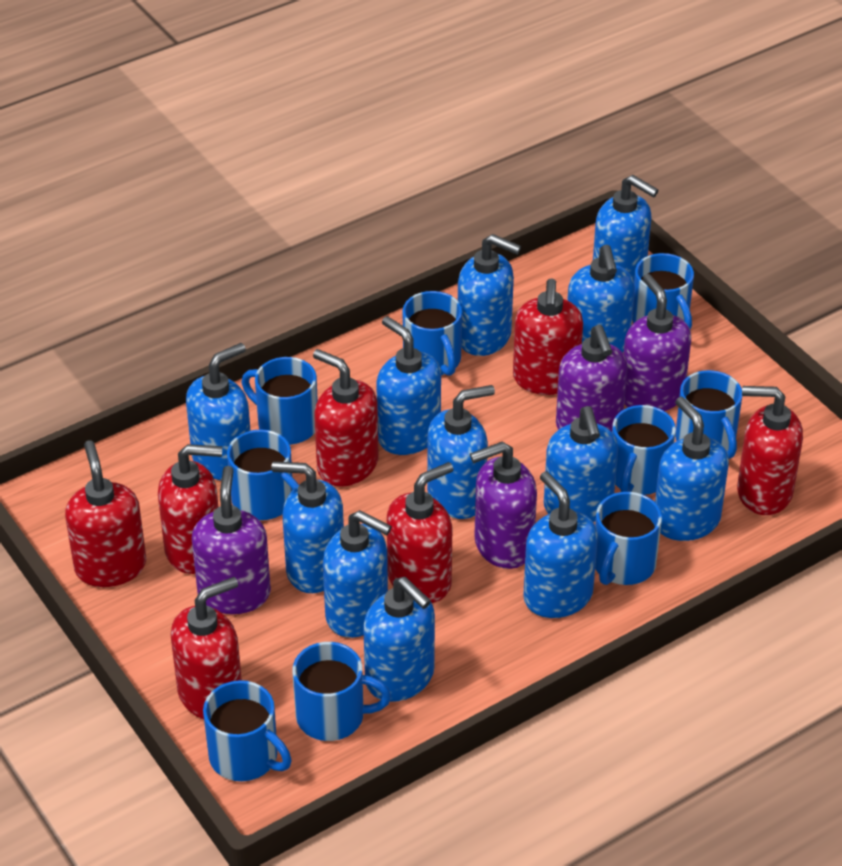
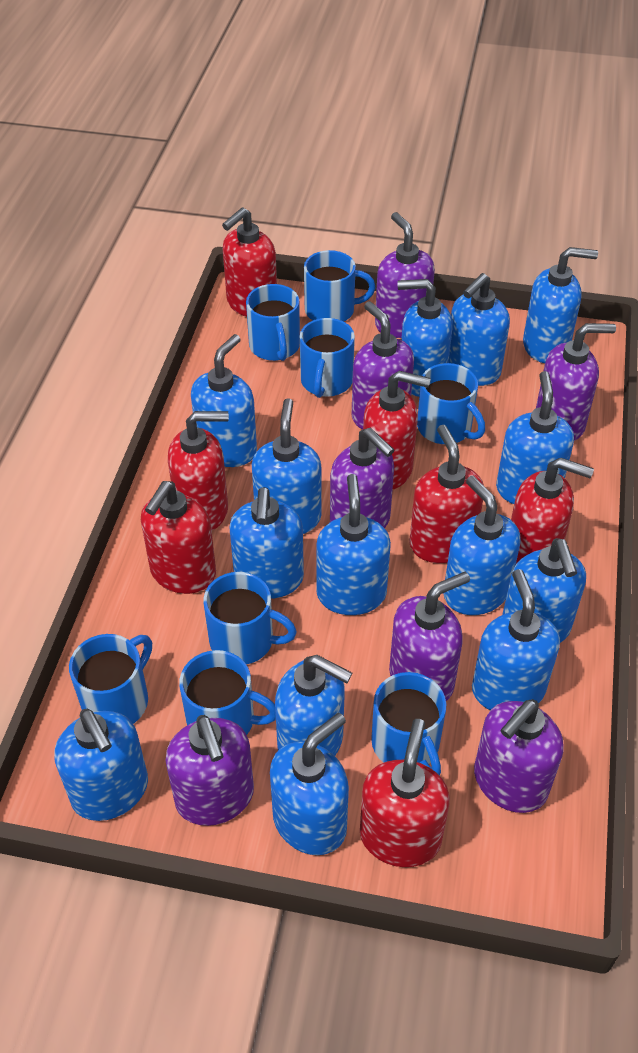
blue mug: [203,680,292,781] [227,429,299,520] [242,357,318,445] [292,642,391,741] [402,291,462,376] [595,492,662,585] [612,405,676,495] [632,253,694,330] [675,370,742,459] = 9 -> [69,634,152,724] [179,650,276,735] [203,572,297,664] [246,284,300,361] [300,318,355,398] [304,250,376,321] [371,672,446,775] [417,363,485,444] = 8
blue soap dispenser: [186,343,251,480] [271,461,344,593] [323,510,392,638] [363,577,435,702] [376,316,441,455] [427,385,495,519] [458,234,521,356] [523,471,598,618] [544,406,618,522] [567,245,635,353] [593,175,659,280] [655,397,729,541] = 12 -> [55,709,148,821] [191,334,257,467] [229,487,304,599] [252,398,322,534] [270,713,349,855] [275,655,352,756] [316,474,391,615] [397,279,453,397] [443,476,521,615] [448,273,510,386] [472,569,560,710] [496,371,574,504] [502,538,586,643] [523,247,598,363] = 14
purple soap dispenser: [192,466,271,614] [470,442,537,569] [556,325,628,432] [623,274,691,411] = 4 -> [165,715,254,826] [330,428,394,528] [351,301,414,429] [375,212,435,338] [389,572,470,701] [474,699,564,813] [536,323,616,441] = 7

